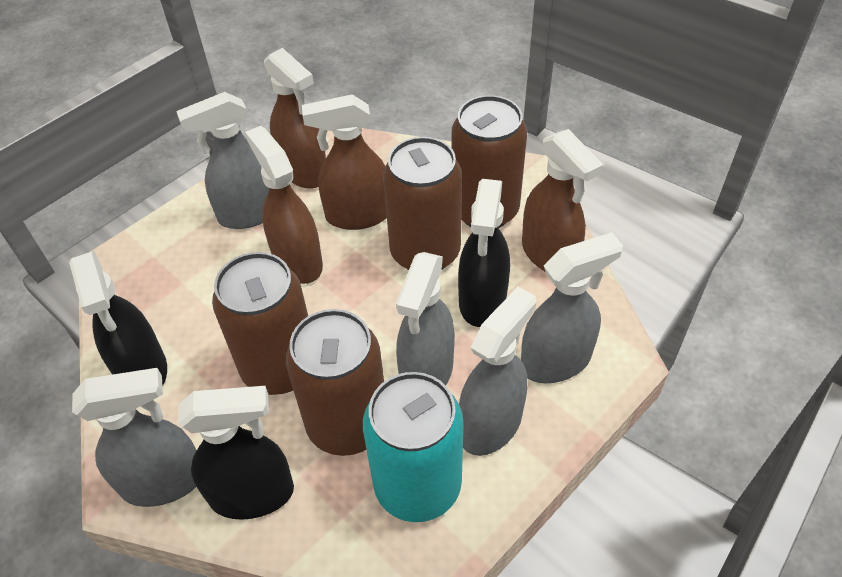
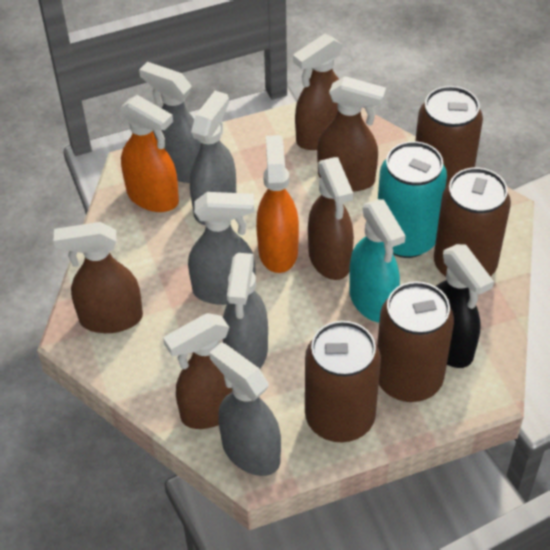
black spray bottle: [69,251,167,386] [178,386,294,520] [458,179,510,327] = 3 -> [436,244,494,368] = 1
brown spray bottle: [245,126,323,284] [264,48,326,189] [302,94,387,230] [522,129,603,272] = 4 -> [54,222,143,333] [163,313,232,429] [293,34,343,150] [308,157,354,280] [317,76,386,191] = 5
orange spray bottle: none = 0 -> [120,95,179,212] [256,135,299,273] = 2
turquoise spray bottle: none = 0 -> [349,199,406,322] = 1

